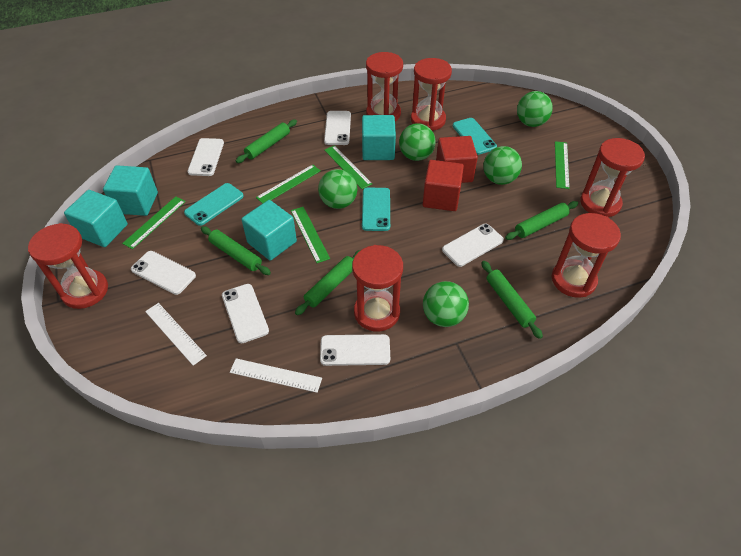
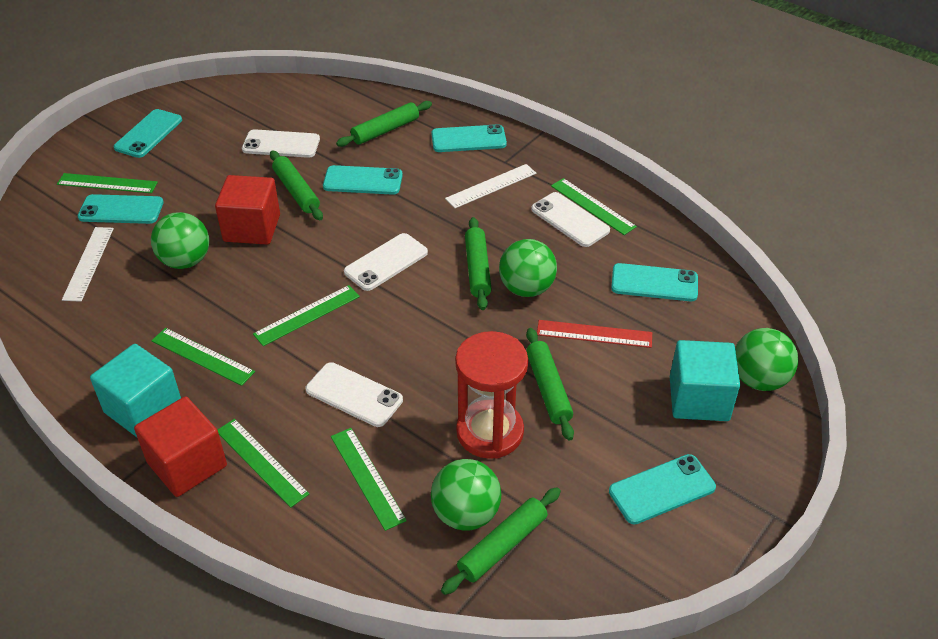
green ball: [318,169,357,209] [399,123,436,161] [423,281,469,327] [483,146,522,185] [517,91,553,127] = 5 -> [151,212,209,269] [431,459,502,531] [499,239,557,297] [735,328,798,391] = 4
green ruler: [122,196,186,249] [256,164,321,204] [291,207,330,263] [324,145,372,189] [555,141,570,189] = 5 -> [57,173,158,193] [151,328,255,386] [218,419,309,508] [253,285,360,346] [331,428,407,531] [551,178,637,235] = 6
red hourglass: [28,223,108,309] [352,245,403,332] [366,52,403,121] [411,58,452,131] [552,213,621,298] [580,138,645,217] = 6 -> [455,331,528,459] = 1
red ruler: none = 0 -> [537,320,652,348] = 1
turquoise cube: [64,190,128,247] [103,165,158,216] [241,200,297,261] [362,115,396,160] = 4 -> [90,344,181,437] [670,340,740,421] = 2
turquoise phone: [184,183,244,226] [362,188,390,231] [453,118,497,155] = 3 -> [78,194,164,224] [114,109,182,158] [323,165,403,195] [431,124,507,152] [609,454,716,524] [611,263,698,301] = 6
white phone: [131,251,196,295] [187,138,224,176] [222,284,269,343] [320,334,390,366] [324,111,351,145] [442,224,504,267] = 6 -> [242,129,320,158] [306,362,403,427] [344,233,428,291] [531,192,610,247] = 4

